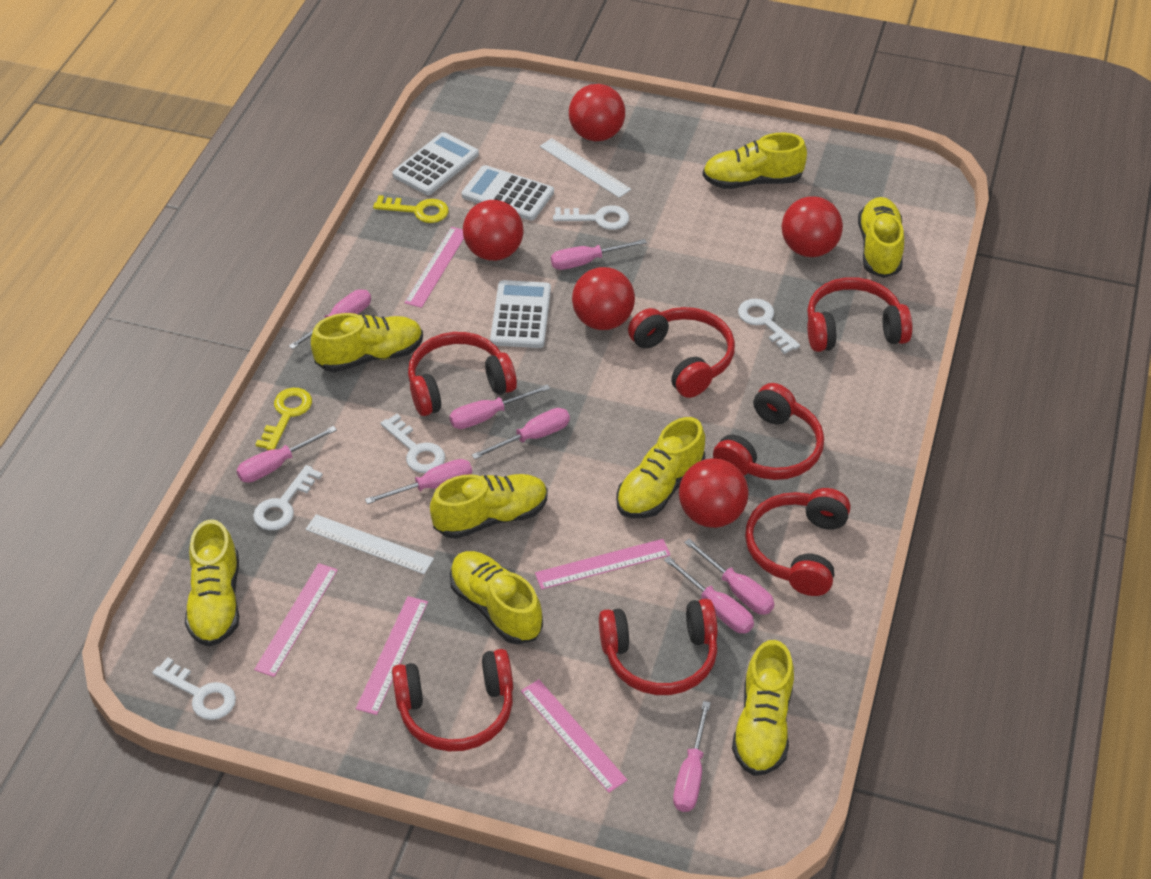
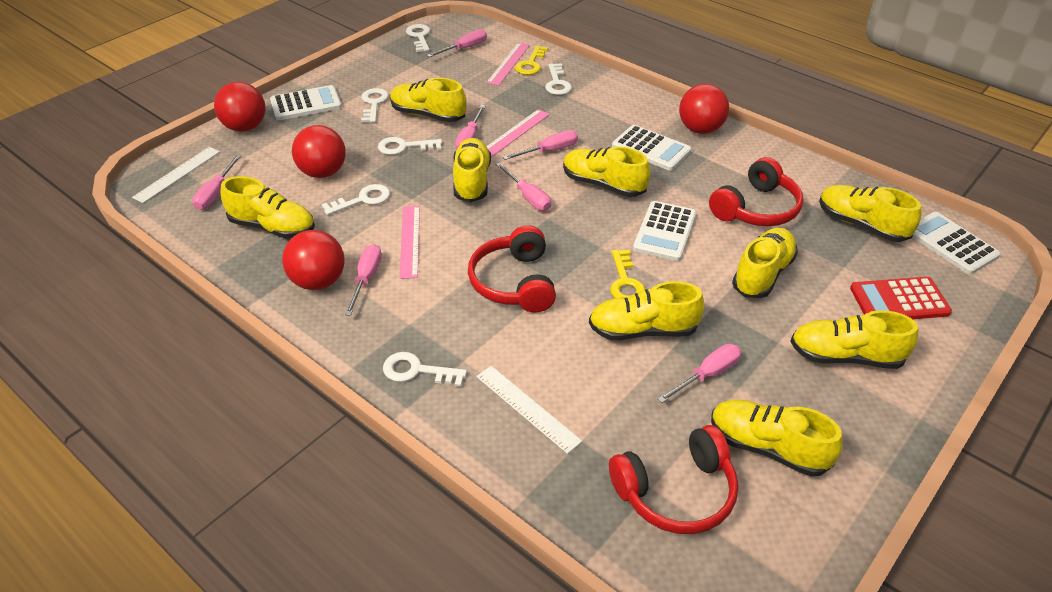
pink ruler: [254,563,338,677] [356,596,428,715] [404,227,464,308] [521,679,627,793] [535,539,670,590] = 5 -> [400,206,420,279] [486,42,530,86] [486,109,550,157] = 3
pink screwdriver: [236,426,337,483] [289,289,371,349] [365,459,472,504] [449,384,550,429] [472,408,570,459] [551,239,647,270] [664,556,754,633] [673,701,711,812] [684,539,774,615] = 9 -> [192,155,241,210] [345,244,382,316] [427,29,487,57] [455,105,486,150] [496,163,551,211] [503,130,578,160] [658,344,741,403] = 7
red ball: [463,200,524,261] [569,84,625,141] [572,267,635,330] [679,458,748,528] [782,196,843,257] = 5 -> [214,82,266,132] [282,230,345,290] [292,125,346,178] [679,84,729,134] = 4
red calculator: none = 0 -> [850,277,952,319] = 1
red headphones: [392,649,513,751] [408,332,517,416] [599,599,718,695] [628,307,735,398] [713,383,824,480] [745,488,851,596] [807,277,912,352] = 7 -> [468,225,556,312] [609,425,738,534] [709,157,804,226] = 3
white calculator: [392,132,479,195] [462,165,554,221] [490,280,551,348] = 3 -> [270,85,342,120] [612,125,692,171] [633,201,696,261] [912,212,1001,274] = 4
white key: [152,657,236,720] [253,465,323,530] [381,414,445,473] [553,205,629,230] [738,299,800,354] = 5 -> [322,184,390,215] [361,88,389,123] [378,137,442,155] [383,352,467,387] [406,24,430,52] [545,63,572,95] = 6
yellow shoe: [185,519,239,647] [311,313,423,372] [430,474,548,539] [450,551,543,644] [616,417,705,518] [703,133,807,189] [732,640,794,776] [858,197,904,278] = 8 -> [220,176,315,239] [390,78,467,122] [453,138,491,203] [563,147,650,197] [589,281,704,340] [711,400,843,477] [732,228,798,298] [791,310,918,369] [819,185,921,242] = 9

